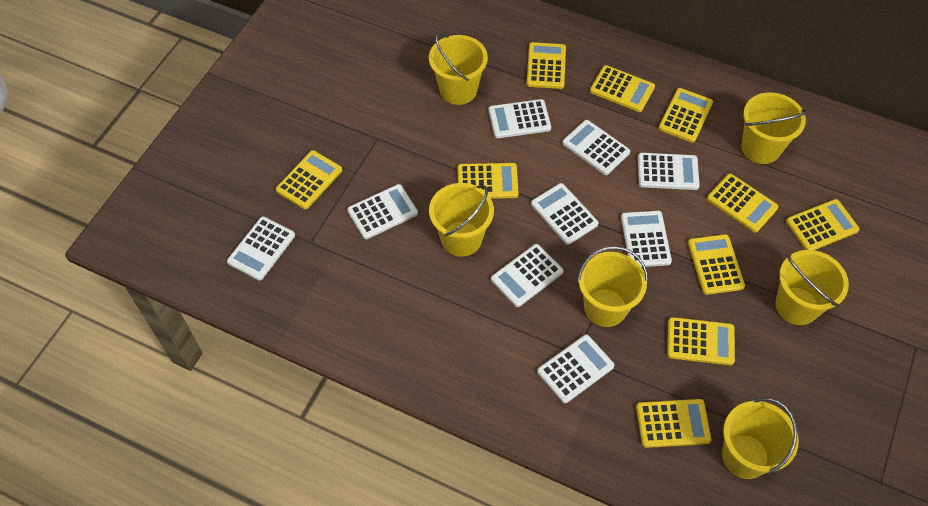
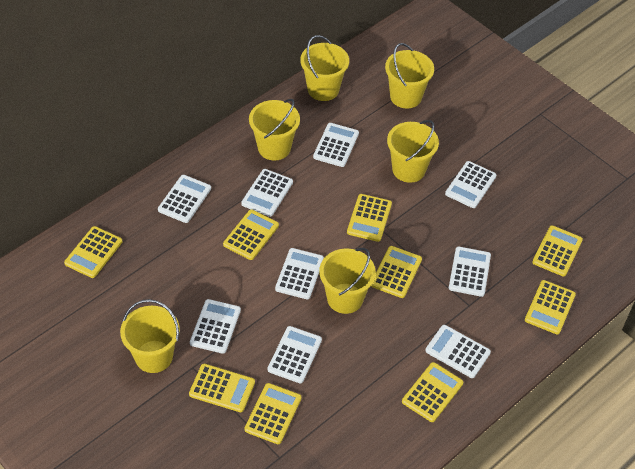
yellow calculator: [276,150,342,210] [458,163,518,199] [527,42,566,89] [590,65,655,112] [636,399,711,448] [659,88,713,143] [667,317,735,365] [688,234,745,295] [707,174,779,232] [786,199,859,250] = 10 -> [64,226,122,278] [189,364,255,412] [223,209,279,260] [244,383,301,444] [347,194,392,242] [371,246,422,298] [402,362,463,422] [525,280,576,334] [532,225,583,277] = 9

